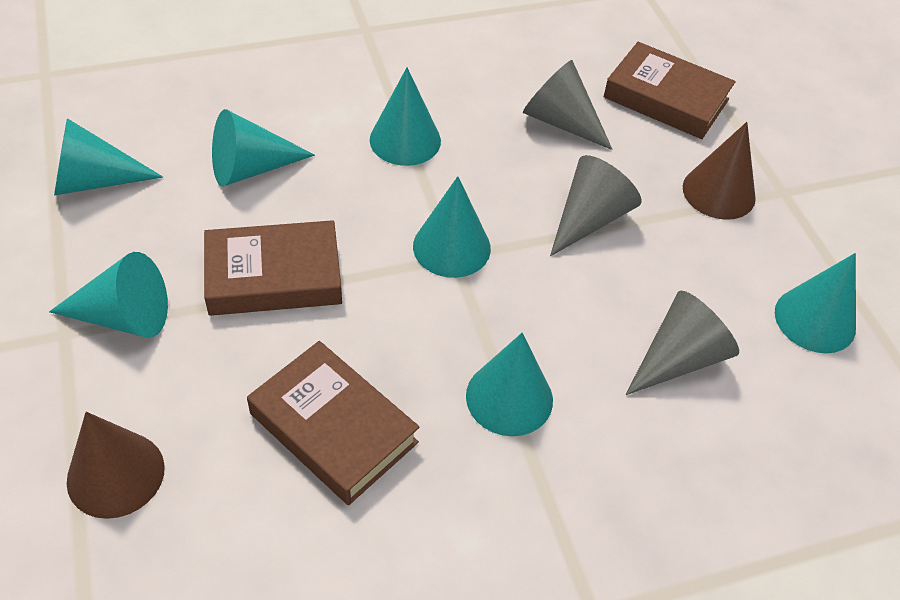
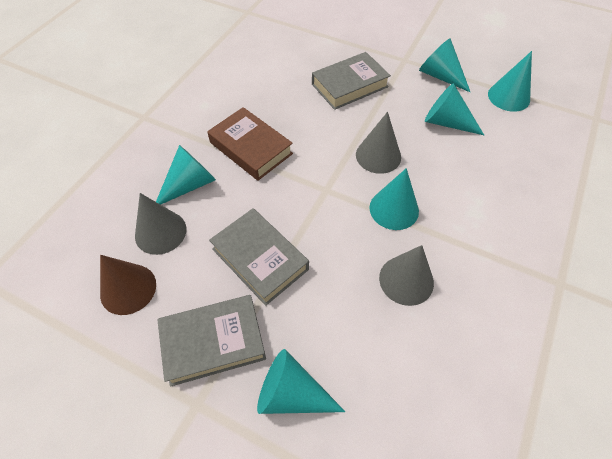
brown book: [204,220,342,316] [247,341,419,505] [603,42,736,139] = 3 -> [207,107,293,181] = 1
brown cone: [67,412,165,519] [683,122,756,220] = 2 -> [100,255,156,315] = 1
grey book: none = 0 -> [157,295,266,387] [209,208,309,306] [312,52,391,110] = 3
turquoise cone: [49,252,168,338] [54,118,163,195] [212,109,315,187] [370,67,441,166] [413,176,491,278] [466,333,553,436] [775,253,856,353] = 7 -> [156,145,216,205] [257,349,345,414] [369,168,419,230] [419,38,470,92] [425,84,484,135] [488,51,532,112] = 6

